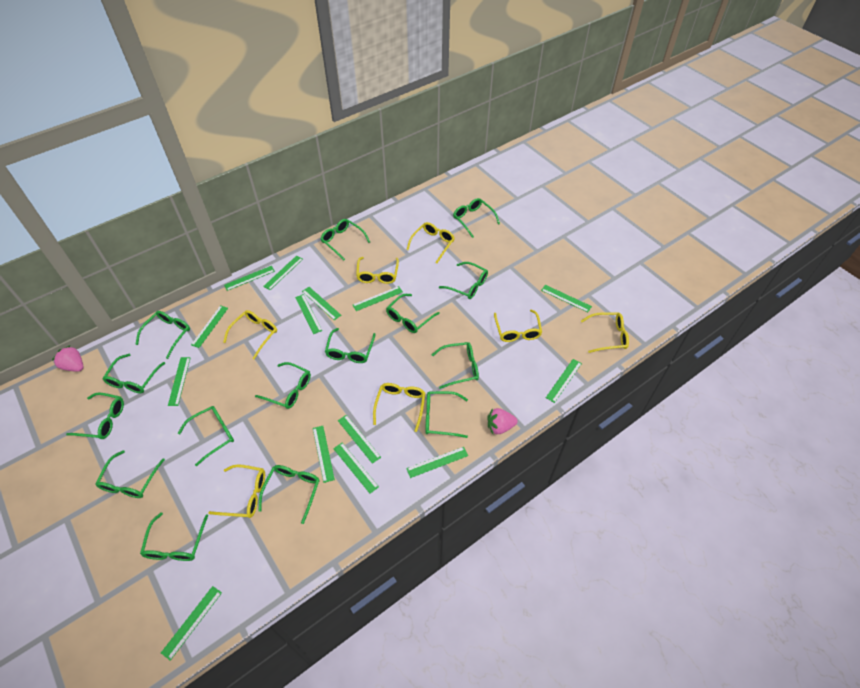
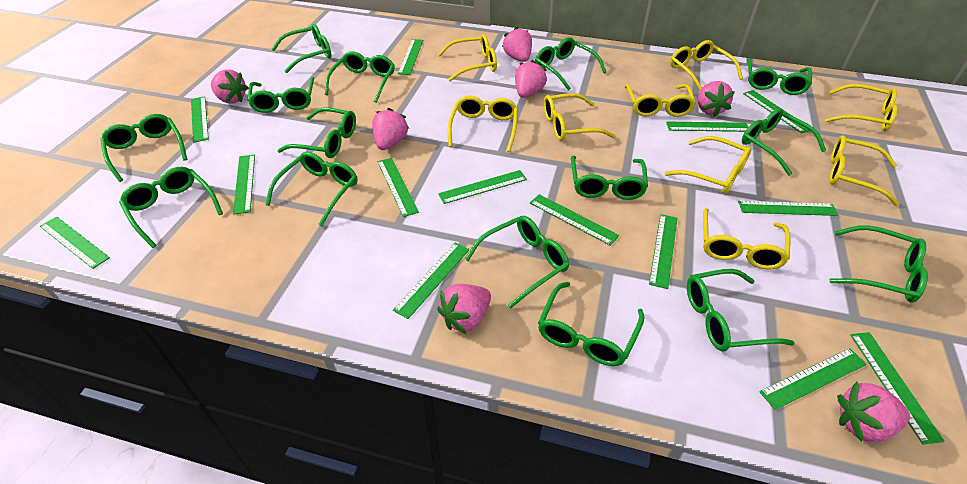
pink strawberry: [52,345,83,372] [487,408,518,434] = 2 -> [211,69,248,103] [372,108,409,150] [437,284,491,334] [502,27,532,62] [515,60,547,98] [698,81,735,117] [837,382,910,442] = 7
yellow glasses: [208,464,265,518] [223,310,277,359] [356,257,399,284] [373,383,426,432] [406,222,455,264] [494,309,542,342] [581,312,629,353] = 7 -> [438,34,497,82] [448,96,518,152] [543,93,615,141] [625,84,696,117] [665,136,752,194] [670,40,743,90] [703,208,790,270] [825,84,898,131] [829,135,899,206] = 9

